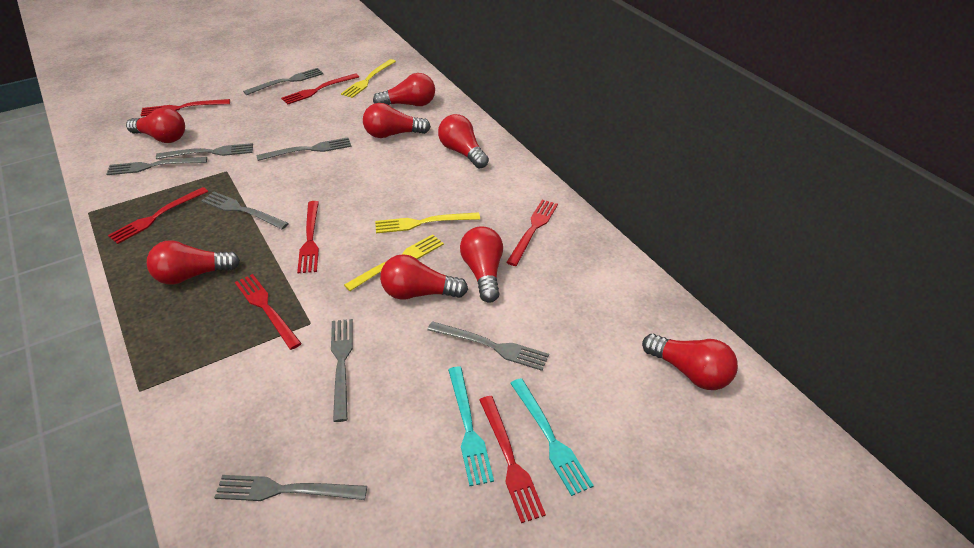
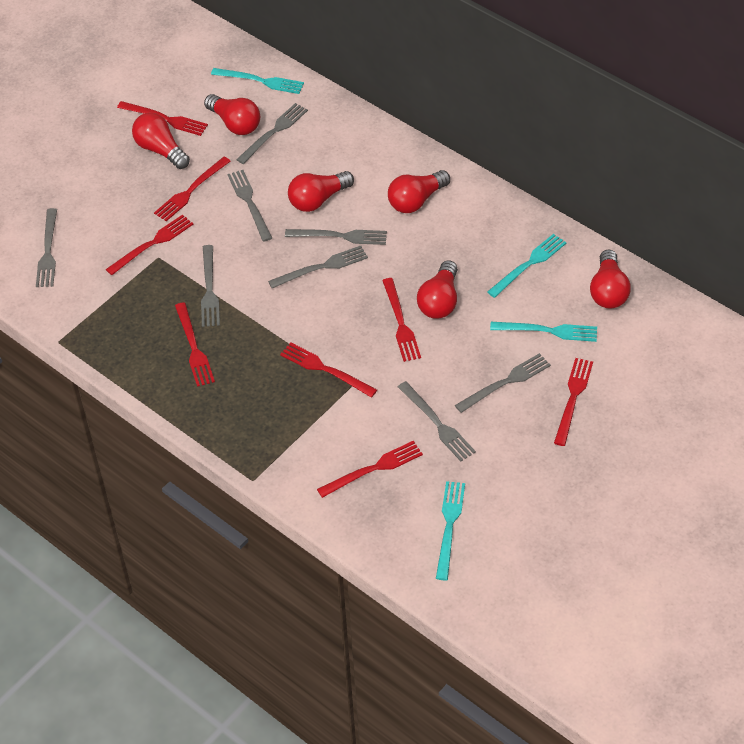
red fork: [108,187,208,244] [141,99,230,116] [235,274,302,350] [281,73,359,105] [297,201,319,273] [479,396,546,523] [506,200,558,266] = 7 -> [106,214,193,275] [117,101,208,136] [154,157,231,221] [175,302,215,387] [280,342,377,397] [317,441,423,498] [382,278,421,362] [554,358,593,446] = 8
red light bulb: [126,107,185,143] [147,240,240,285] [363,103,431,138] [373,73,435,106] [380,254,468,300] [438,114,489,169] [460,226,503,303] [642,334,738,390] = 8 -> [132,112,190,169] [204,94,260,135] [288,171,354,212] [388,170,450,213] [417,260,458,319] [590,249,631,309] = 6
turquoise fork: [448,367,494,486] [510,378,594,496] = 2 -> [211,68,304,94] [436,481,465,580] [487,234,567,298] [490,322,597,342] = 4
yellow fork: [341,59,396,98] [344,234,444,291] [375,212,480,234] = 3 -> none = 0

